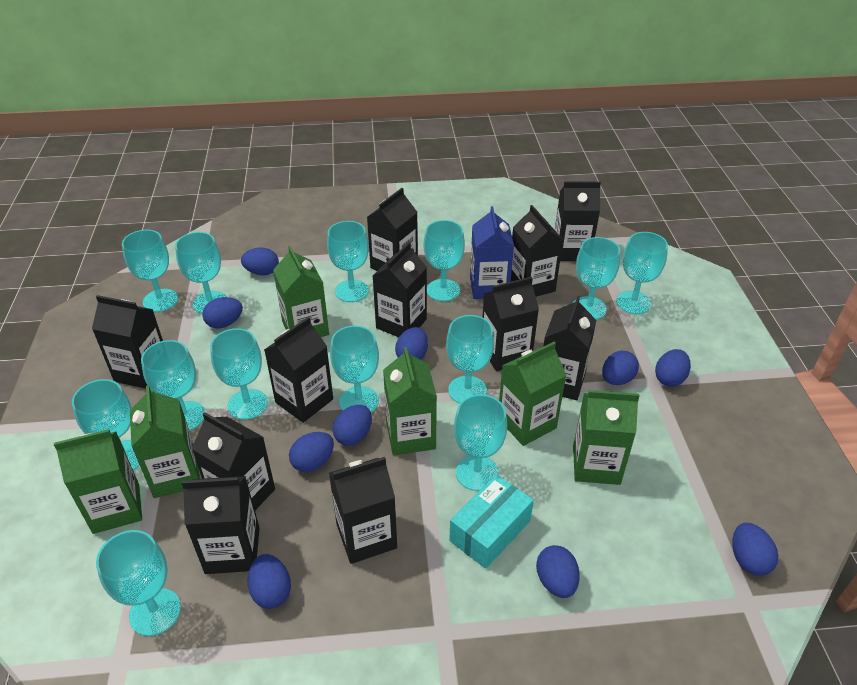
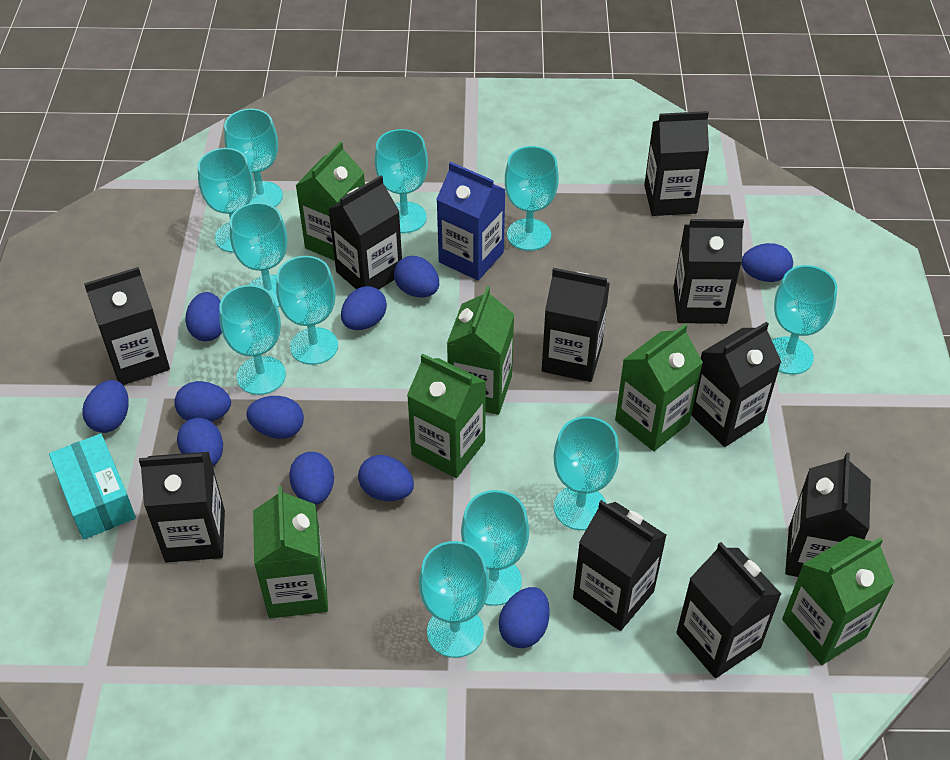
black carton: [92,295,163,389] [181,476,260,574] [192,412,275,510] [264,317,333,423] [329,457,397,564] [367,188,418,271] [373,242,427,337] [482,277,539,371] [511,205,563,297] [543,296,596,400] [555,181,601,261] = 11 -> [84,267,170,385] [139,452,225,563] [329,176,402,290] [542,268,610,382] [573,500,667,631] [644,111,709,216] [673,219,744,324] [676,542,781,678] [691,322,781,447] [785,452,871,577] = 10
blue egg: [202,297,243,329] [241,247,279,275] [248,554,291,609] [289,432,334,472] [332,405,372,446] [395,327,428,360] [536,545,580,598] [602,351,639,385] [655,349,691,387] [732,523,778,576] = 10 -> [82,380,129,433] [174,381,231,422] [177,418,223,466] [185,292,222,341] [246,396,304,439] [289,452,334,505] [341,286,387,330] [358,455,414,501] [394,256,439,298] [499,587,550,648] [741,243,793,282] = 11
turquoise goblet: [72,379,140,470] [96,530,181,636] [122,230,178,312] [141,340,205,431] [175,232,227,314] [210,328,268,420] [327,221,369,302] [330,326,379,413] [423,220,465,301] [446,315,494,404] [454,394,507,491] [573,237,620,320] [616,232,668,314] = 13 -> [198,148,254,253] [219,285,286,395] [224,109,283,207] [230,203,288,308] [276,256,338,365] [375,129,428,233] [419,541,489,658] [461,490,529,606] [505,146,559,251] [554,416,619,530] [772,265,837,374] = 11

